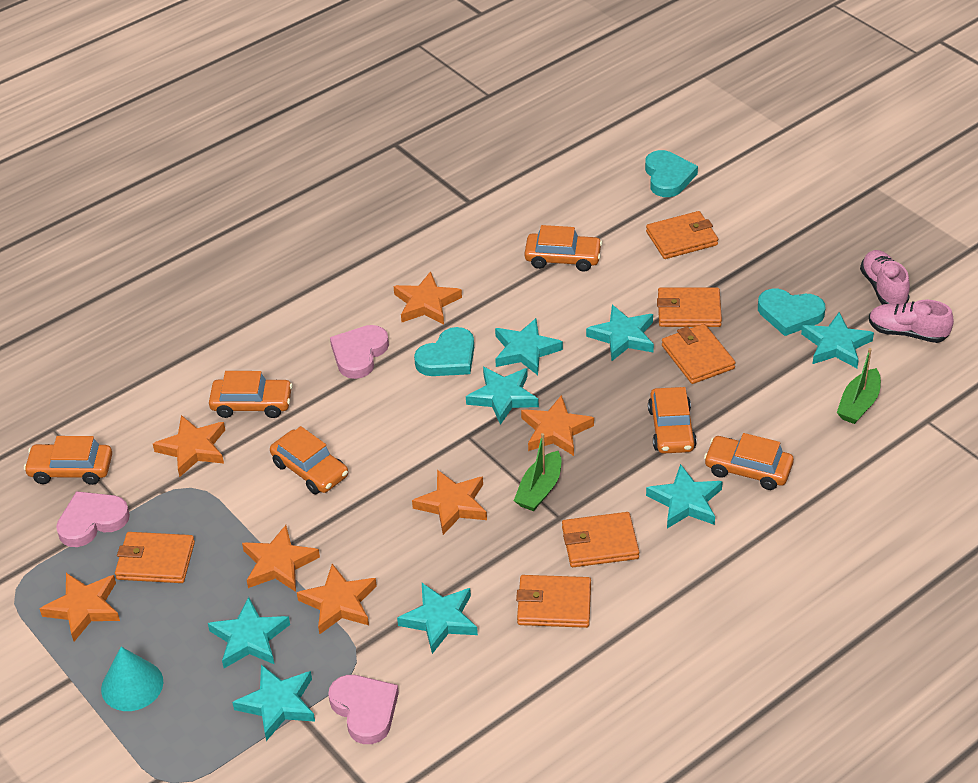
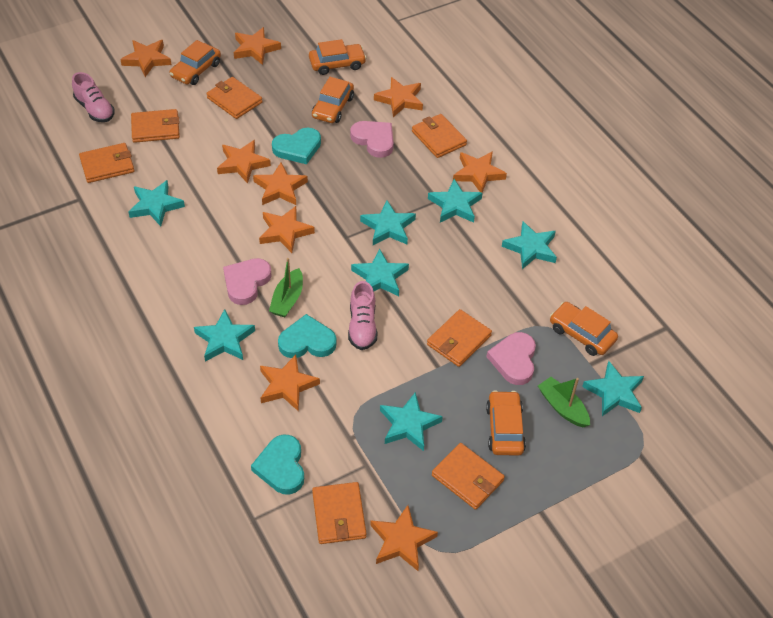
orange car: [24,436,112,485] [209,371,293,418] [270,426,348,494] [524,225,602,272] [648,387,697,454] [704,433,794,490] = 6 -> [170,40,221,85] [309,39,366,75] [312,77,354,123] [486,390,526,456] [550,302,618,356] = 5
orange star: [39,573,120,641] [153,415,225,477] [242,525,320,592] [297,564,377,634] [393,271,462,325] [412,470,487,535] [521,395,594,456] = 7 -> [120,40,172,77] [217,140,271,184] [234,27,281,65] [253,162,308,205] [259,206,315,253] [260,355,320,412] [370,505,438,571] [374,77,423,117] [453,151,507,192] = 9
orange wallet: [115,532,195,583] [516,575,591,628] [562,512,639,567] [646,211,718,259] [657,287,722,327] [662,324,735,384] = 6 -> [79,143,135,183] [131,109,180,143] [206,77,262,119] [312,482,367,544] [412,114,467,158] [427,309,492,367] [432,443,505,510] = 7
turquoise cone: [101,647,163,711] = 1 -> none = 0

